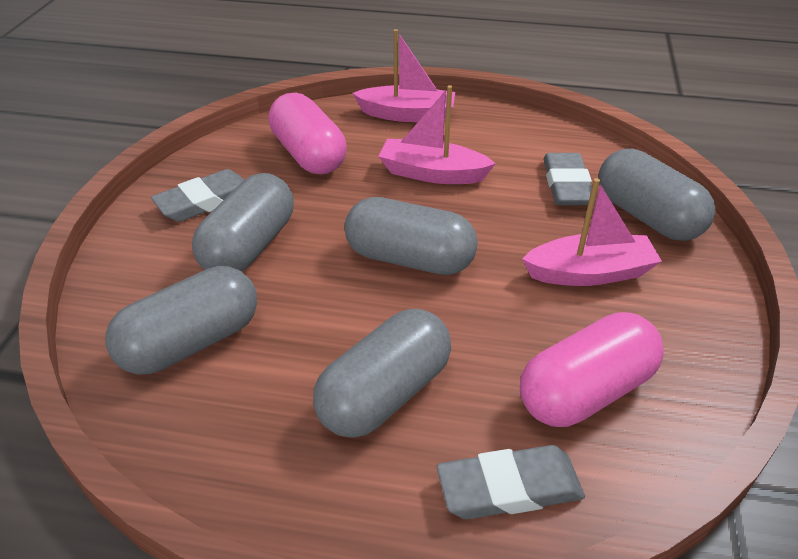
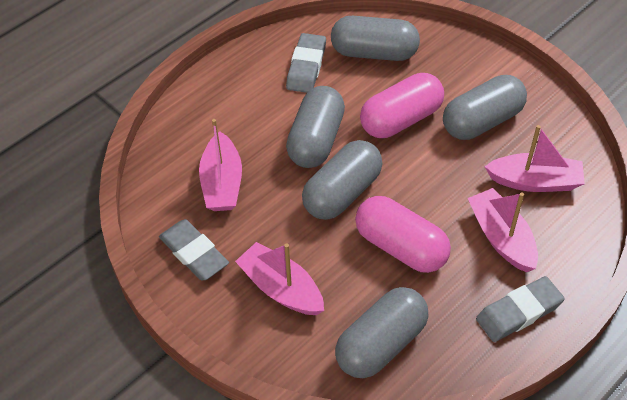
pink boat: [352,29,455,122] [378,85,496,184] [522,178,662,286] = 3 -> [199,119,242,211] [235,242,324,315] [468,188,538,272] [484,125,585,192] = 4

